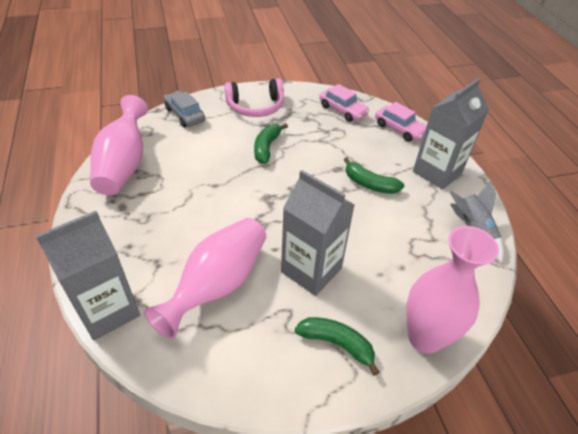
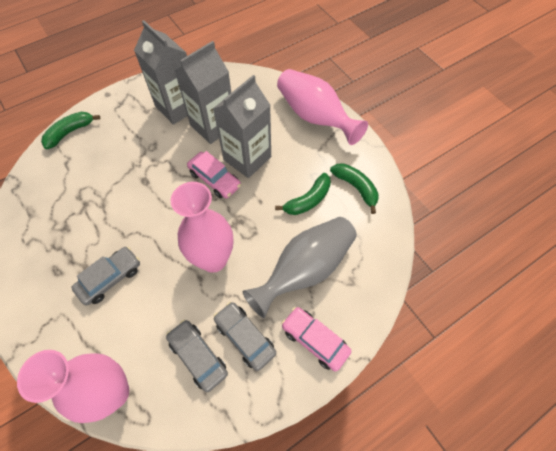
grey car: [164,91,205,127] = 1 -> [71,247,140,305] [166,320,228,392] [213,302,276,371] = 3
grey rocket: [450,180,504,263] = 1 -> none = 0
grey vase: none = 0 -> [243,217,357,318] = 1
pink headphones: [224,78,284,117] = 1 -> none = 0

